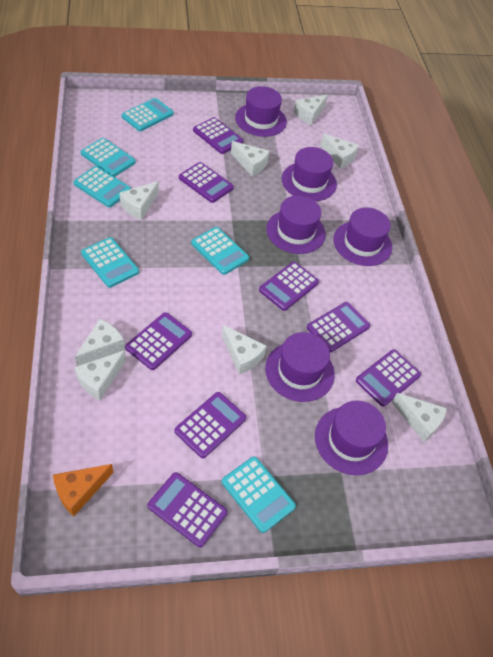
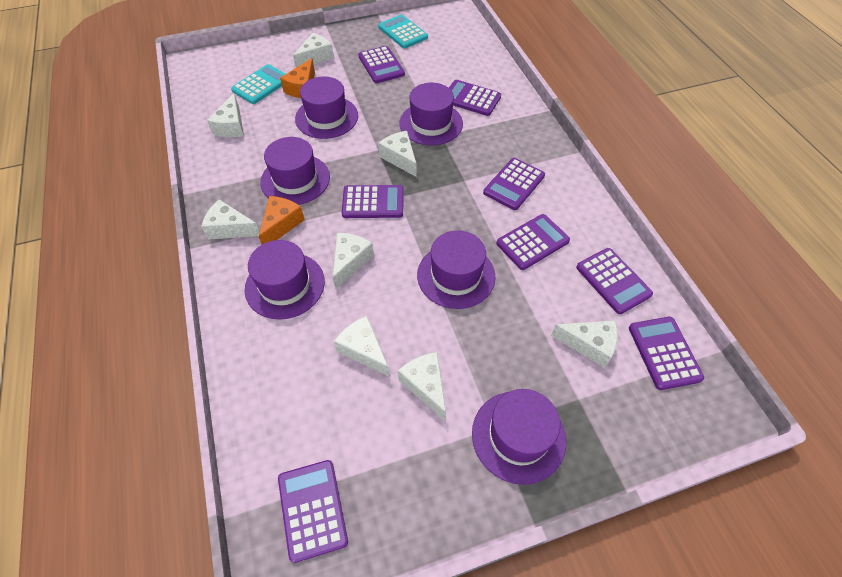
orange cheese: [53,464,113,516] = 1 -> [259,196,305,244] [280,58,315,98] = 2
turquoise calculator: [73,166,131,207] [81,138,136,177] [81,237,139,288] [122,98,174,131] [191,227,249,275] [222,456,296,533] = 6 -> [231,64,285,104] [378,14,428,49] = 2

